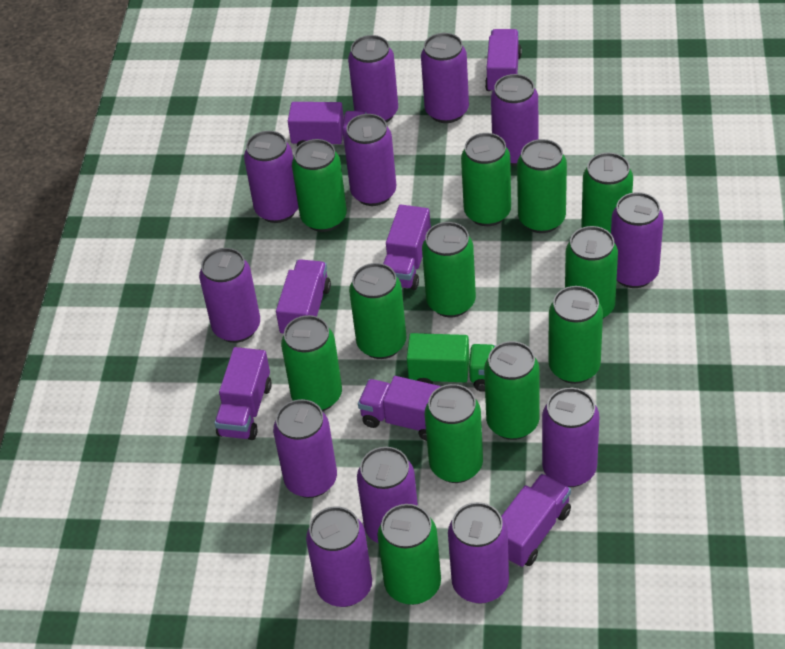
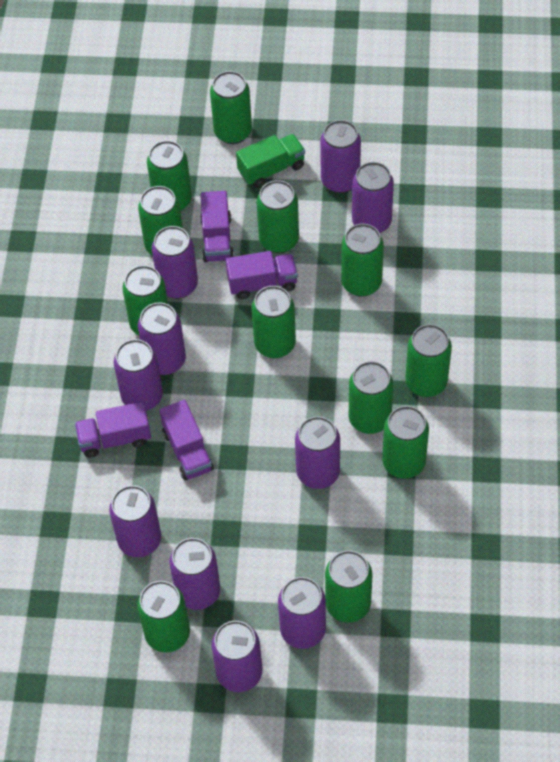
purple can: [199,248,260,343] [244,131,299,223] [273,399,337,498] [306,506,372,607] [344,114,396,206] [348,35,398,123] [357,447,418,544] [421,33,469,123] [448,502,509,604] [491,74,538,166] [542,388,599,487] [611,192,664,288] = 12 -> [109,485,161,557] [114,339,163,411] [138,303,186,375] [152,226,198,299] [169,538,220,610] [212,621,262,692] [278,577,326,649] [295,416,340,489] [320,120,361,193] [352,162,394,233] = 10
purple truck: [214,347,272,440] [276,259,331,334] [288,102,367,147] [358,376,441,441] [383,205,431,290] [485,29,522,92] [501,474,571,567] = 7 -> [75,402,151,458] [159,400,214,481] [200,191,234,262] [226,251,298,299] = 4

